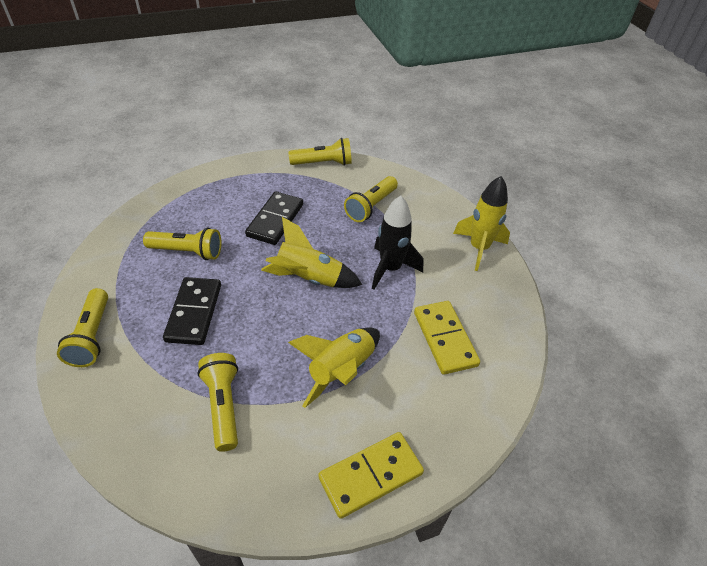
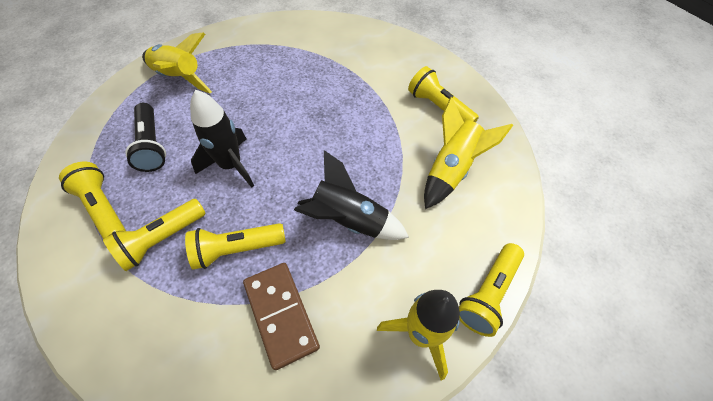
black domino: [163,277,221,345] [245,191,303,245] = 2 -> none = 0
black flashlight: none = 0 -> [125,103,166,172] = 1
black rocket: [372,196,423,289] = 1 -> [190,90,254,188] [294,150,409,240] = 2
brown domino: none = 0 -> [243,263,320,370] = 1
yellow domino: [318,432,424,519] [414,301,480,375] = 2 -> none = 0

